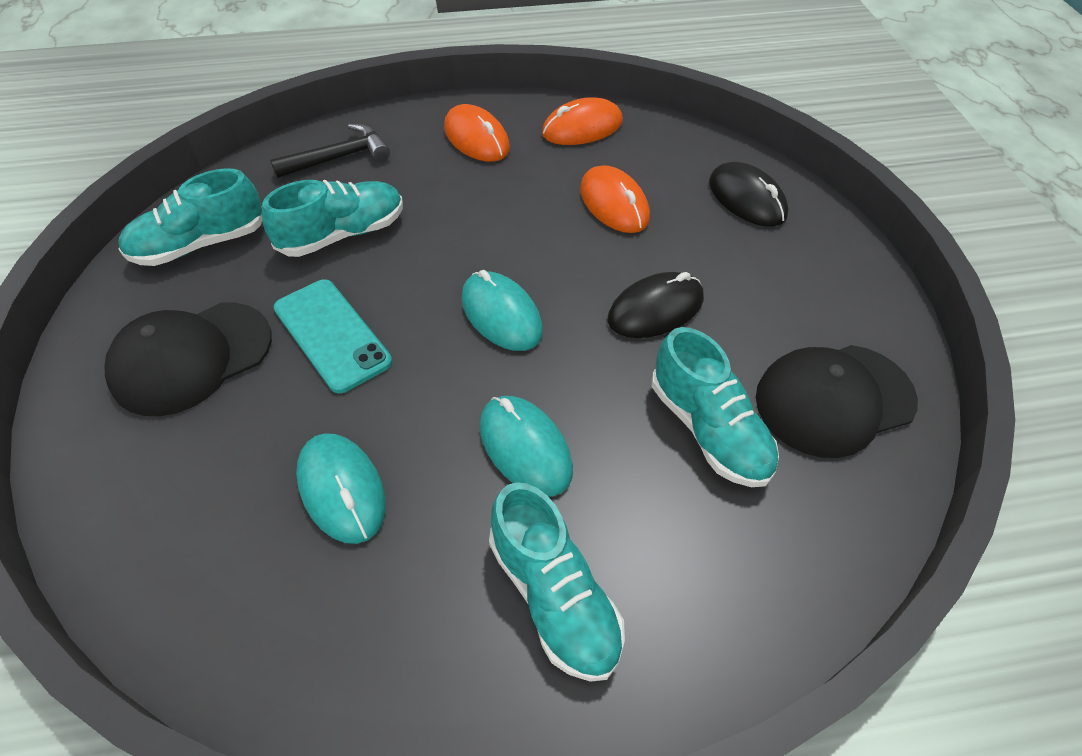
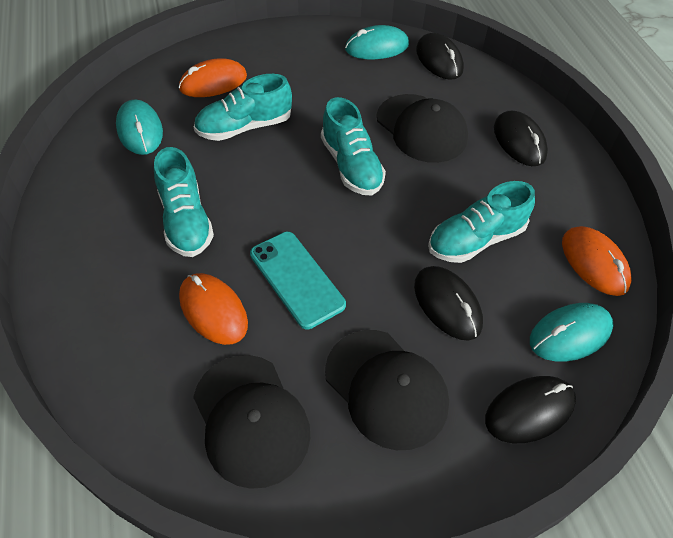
black cap: [105,303,272,416] [756,345,918,458] = 2 -> [193,355,310,489] [325,330,449,450] [377,94,468,163] = 3
black hammer: [270,124,390,178] = 1 -> none = 0
black mouse: [608,272,704,338] [709,162,788,227] = 2 -> [414,266,483,341] [416,33,464,80] [485,376,576,443] [494,111,548,166] = 4

